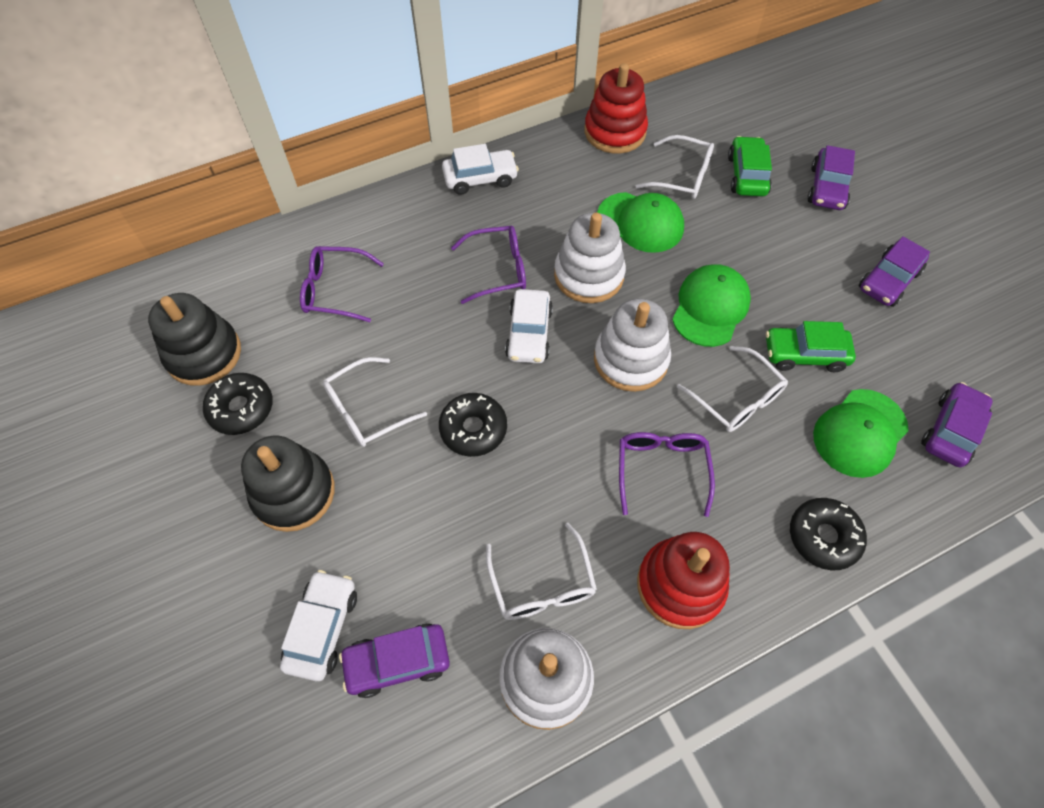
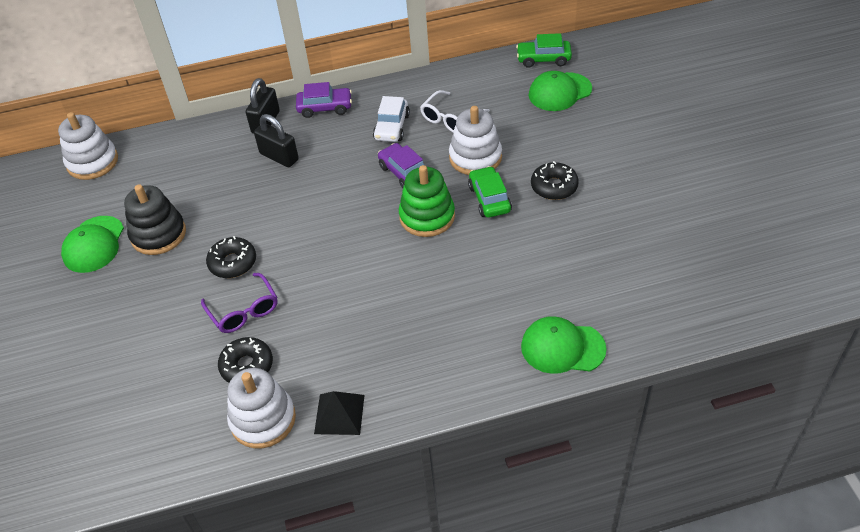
black padlock: none = 0 -> [246,78,280,134] [254,114,299,167] = 2
black pyramid: none = 0 -> [314,391,364,435] = 1
black stacking toy: [148,293,241,386] [241,436,335,532] = 2 -> [124,184,186,255] = 1
green stacking toy: none = 0 -> [399,165,455,237] = 1
purple car: [339,624,450,698] [808,145,855,210] [859,236,930,307] [921,382,993,467] = 4 -> [296,82,352,118] [378,143,424,188] = 2
purple glasses: [300,246,384,322] [451,226,526,304] [619,432,715,517] = 3 -> [201,273,278,333] = 1
red stacking toy: [584,63,648,154] [637,532,730,629] = 2 -> none = 0
white car: [280,570,357,681] [442,144,519,195] [505,289,553,364] = 3 -> [373,96,410,142] = 1
white glasses: [323,357,427,447] [486,523,597,620] [636,135,714,199] [677,346,788,432] = 4 -> [420,90,490,132] = 1

